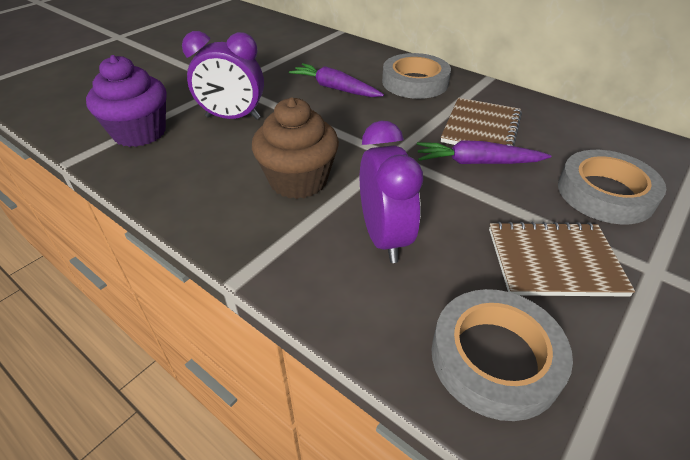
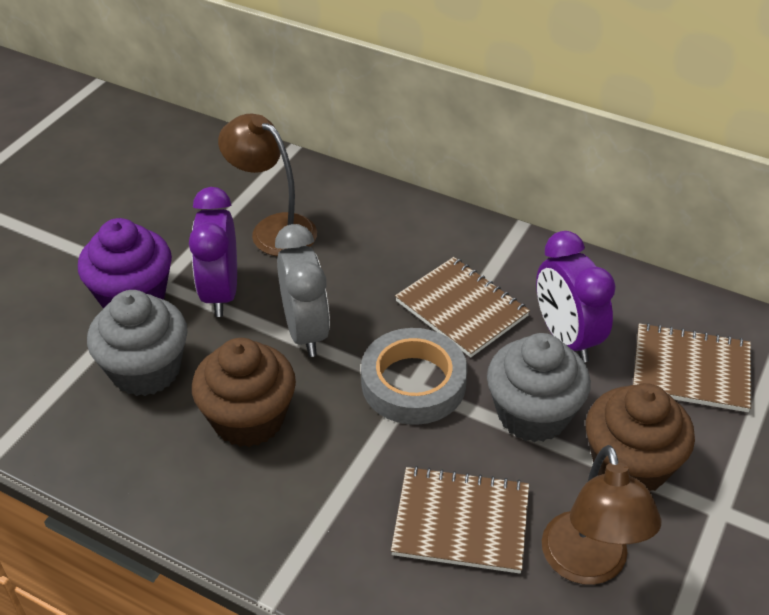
brown cupcake: [252,98,339,199] = 1 -> [192,338,296,447] [586,383,695,491] = 2
brown lamp: none = 0 -> [218,114,317,256] [542,445,661,585] = 2
brown notebook: [441,98,522,146] [489,221,635,297] = 2 -> [391,466,529,573] [395,257,530,357] [633,323,751,412] = 3
grey clock: none = 0 -> [275,224,330,357] = 1
grey cupcake: none = 0 -> [87,290,188,396] [487,333,591,442] = 2
grey tape: [382,53,451,99] [431,289,573,421] [558,150,666,224] = 3 -> [361,328,467,425] = 1
purple carrot: [289,63,384,97] [417,140,551,164] = 2 -> none = 0

